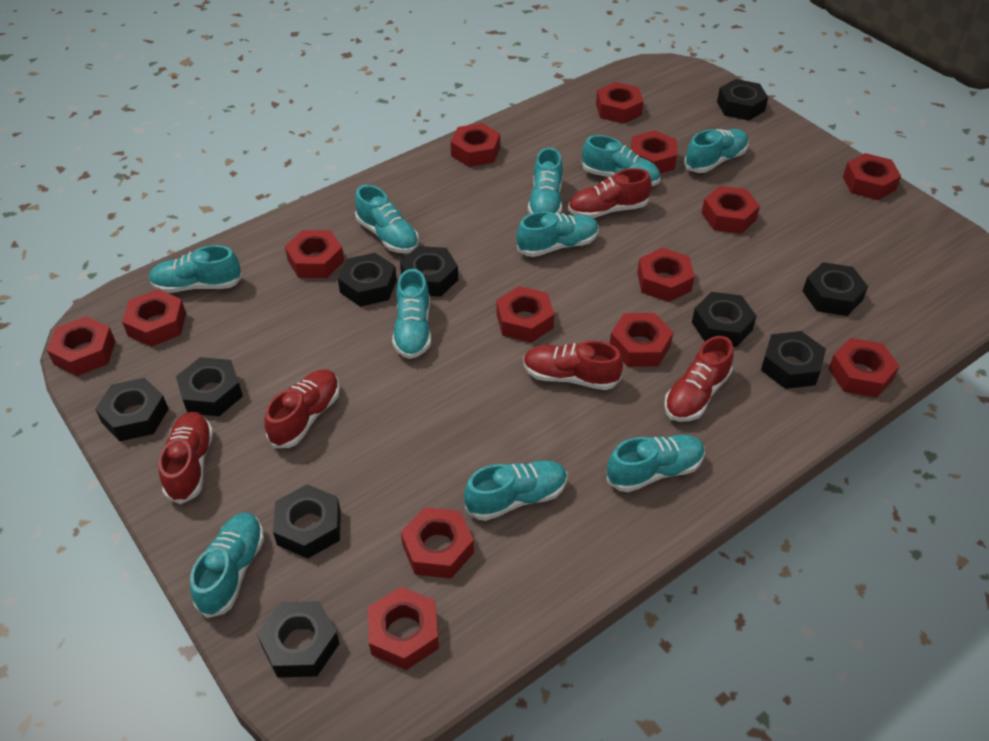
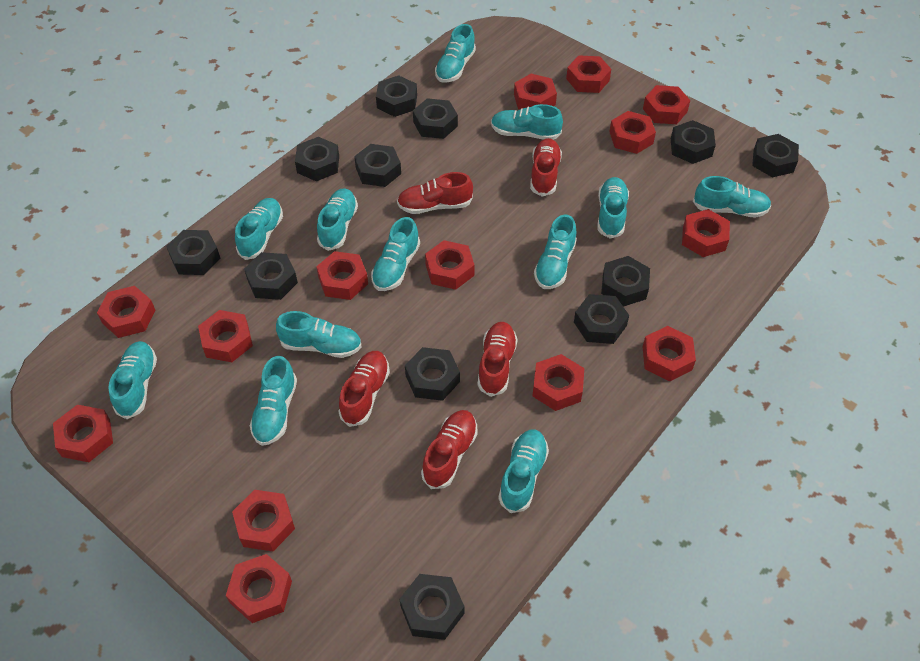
black nut: [95,378,168,441] [176,357,243,416] [257,601,340,678] [273,484,341,559] [338,253,397,307] [400,246,458,297] [692,292,757,347] [717,79,768,121] [761,331,826,389] [803,262,868,316] = 10 -> [166,230,220,275] [244,252,298,300] [295,137,339,181] [354,144,401,187] [376,75,417,117] [400,574,464,640] [405,347,460,401] [413,98,458,139] [574,294,629,344] [601,256,650,307] [671,120,716,164] [752,134,799,177] = 12
turquoise shoe: [149,245,243,293] [190,512,264,618] [355,185,419,254] [392,269,431,359] [464,460,567,521] [516,211,599,257] [528,147,563,214] [582,135,660,186] [607,435,705,492] [684,129,749,173] = 10 -> [108,341,157,419] [235,198,283,260] [250,356,297,446] [276,311,362,358] [317,189,358,251] [371,217,420,291] [435,24,476,83] [491,104,563,140] [498,429,549,513] [534,215,577,289] [598,177,629,239] [693,176,771,218] = 12

